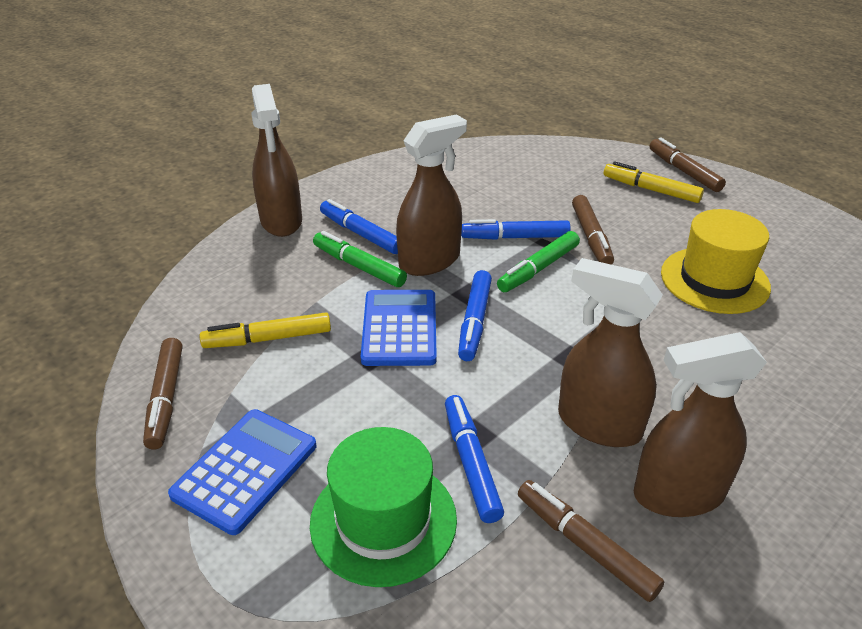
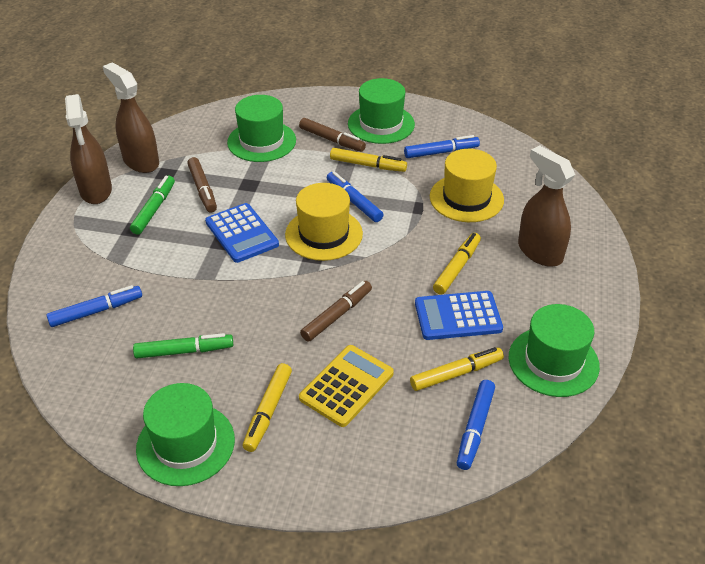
brown marker: [143,338,182,450] [518,480,664,602] [572,195,614,265] [649,137,726,192] = 4 -> [187,157,217,213] [299,118,366,152] [300,281,372,342] = 3
brown spray bottle: [251,84,302,237] [396,114,467,276] [558,258,663,447] [634,332,767,517] = 4 -> [65,94,112,204] [103,62,159,173] [518,145,575,267] = 3
green hat: [310,427,457,587] = 1 -> [136,383,235,486] [227,95,296,162] [348,78,415,144] [508,304,600,397] = 4
yellow calculator: none = 0 -> [299,345,394,427] = 1
yellow hat: [661,209,771,314] = 1 -> [285,183,363,261] [430,149,504,222] = 2
yellow marker: [200,312,331,348] [604,161,704,203] = 2 -> [243,363,292,452] [330,148,407,172] [410,347,504,391] [433,233,481,295] = 4

